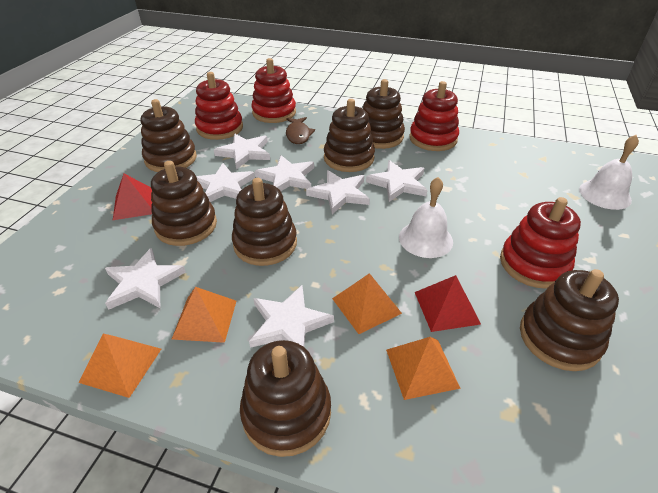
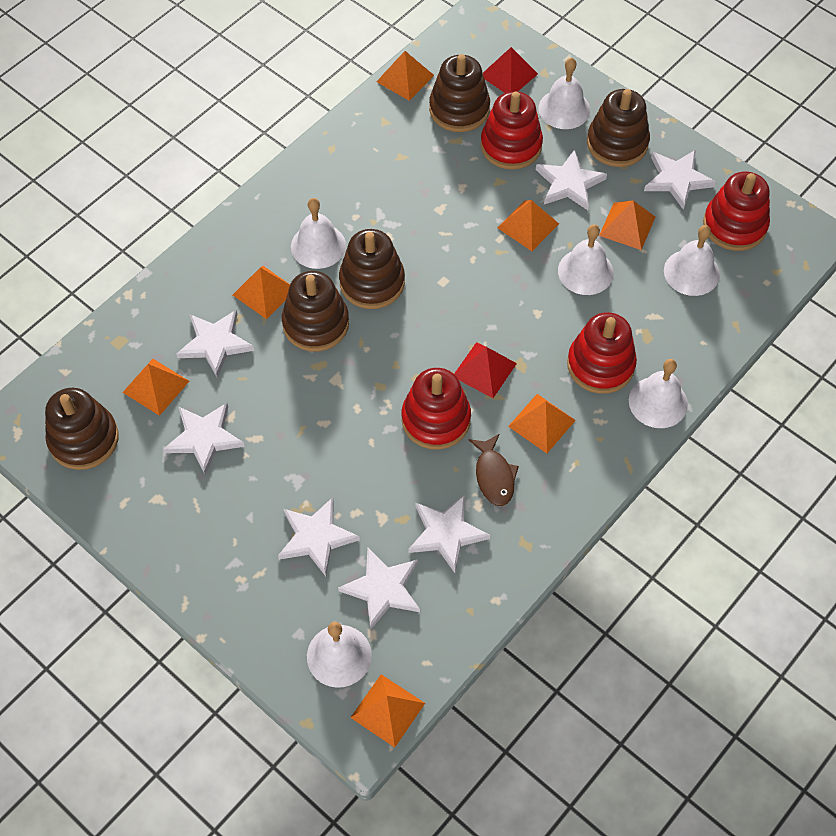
brown stacking toy: [141,99,197,172] [151,161,217,246] [232,178,297,266] [240,340,331,457] [324,99,375,172] [363,79,405,149] [520,269,619,371] = 7 -> [45,388,119,470] [282,271,349,352] [339,229,405,309] [429,54,490,132] [587,89,650,167] = 5
orange pyramid: [78,333,161,398] [172,287,236,343] [332,273,402,334] [386,337,461,400] = 4 -> [122,359,189,416] [233,266,290,319] [350,674,425,748] [376,51,434,101] [497,200,559,251] [508,394,576,453] [599,201,655,250] = 7
white bell: [399,177,453,258] [579,135,639,210] = 2 -> [291,198,346,269] [307,622,372,688] [538,58,590,129] [558,224,614,295] [629,359,688,428] [664,225,720,296] = 6

